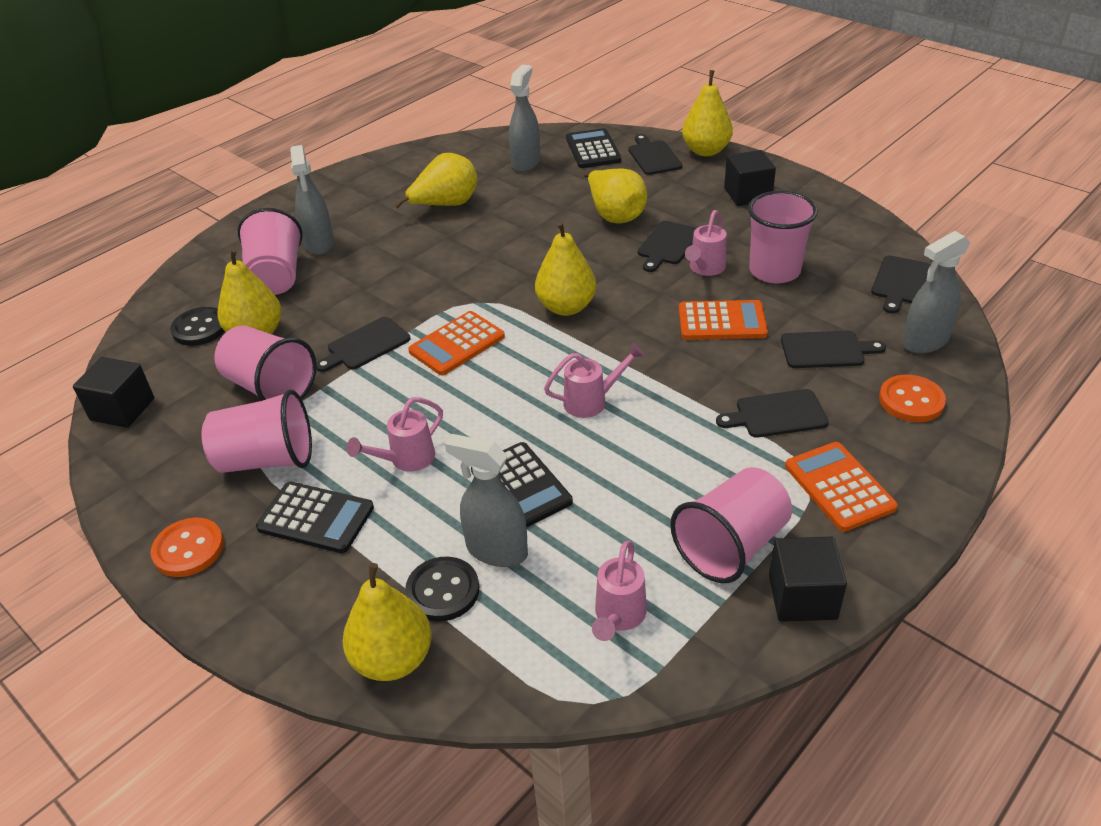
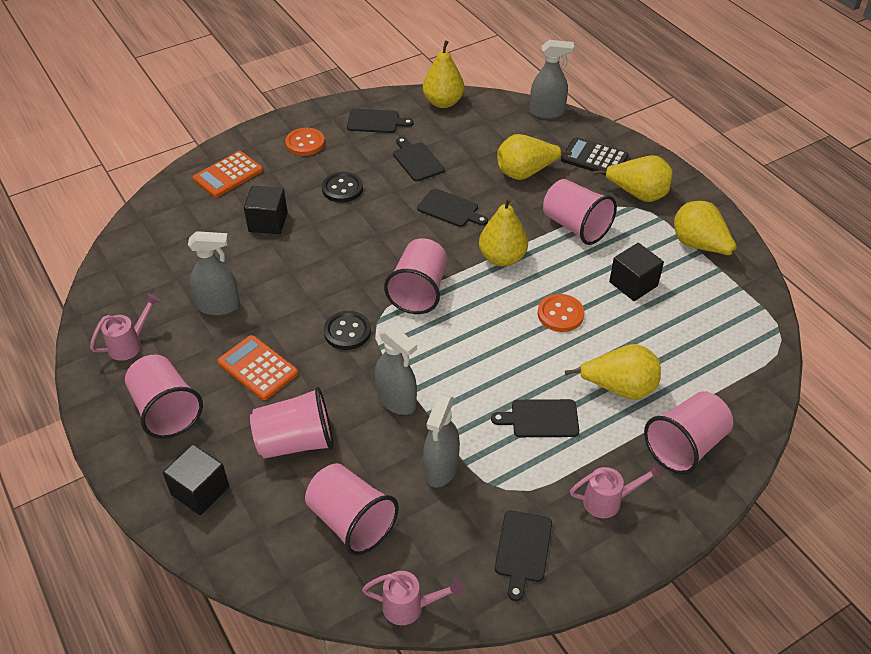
black calculator: [256,482,374,553] [471,442,573,527] [566,128,621,168] = 3 -> [561,137,629,175] = 1
black cutting board: [316,317,410,372] [629,134,682,175] [638,221,696,272] [716,389,829,438] [781,331,886,368] [871,255,930,314] = 6 -> [347,109,414,133] [393,137,445,182] [417,188,488,227] [491,399,579,437] [495,511,552,601] = 5
orange calculator: [408,311,505,375] [679,300,768,340] [785,442,898,532] = 3 -> [193,151,263,198] [217,335,298,400] = 2
pink cup: [202,389,312,473] [214,325,317,401] [238,208,303,295] [670,467,792,583] [748,191,818,283] = 5 -> [125,355,203,439] [250,387,333,459] [305,463,399,555] [384,238,447,314] [543,179,617,245] [644,391,733,475] = 6
pink watering can: [347,397,443,472] [544,343,645,418] [592,541,647,641] [685,210,726,276] = 4 -> [90,293,160,361] [362,571,464,625] [570,463,663,518] = 3

